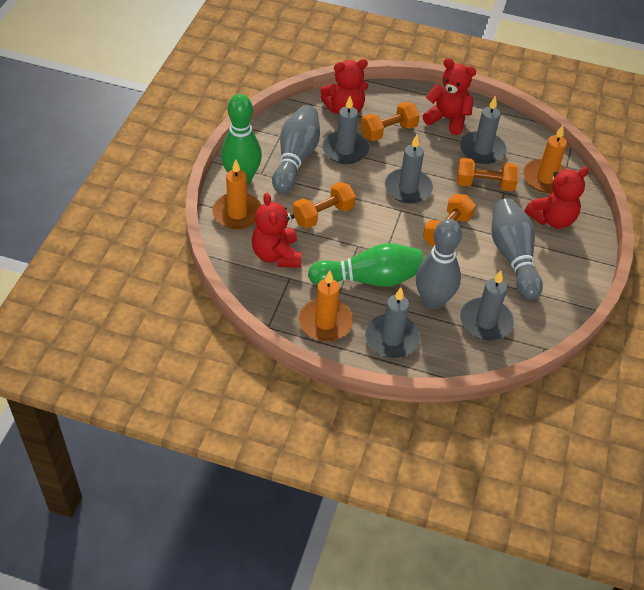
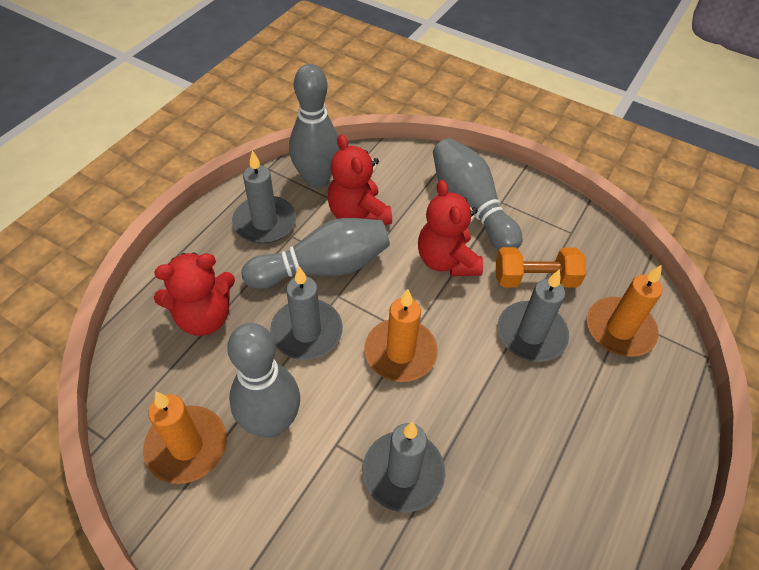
green bowling pin: [221,94,262,184] [308,243,424,287] = 2 -> none = 0
grey bowling pin: [272,105,320,193] [416,219,462,310] [491,198,543,300] = 3 -> [227,323,300,438] [242,218,390,289] [289,64,340,188] [433,138,523,250] = 4
grey candle: [322,96,369,164] [365,288,420,358] [385,135,433,204] [460,96,506,164] [460,271,514,341] = 5 -> [232,150,296,244] [270,266,343,360] [363,422,445,512] [498,269,569,362] = 4
orange dumbbell: [293,182,356,228] [361,102,420,141] [423,194,476,247] [457,158,519,191] = 4 -> [496,247,586,288] = 1
red teddy bear: [252,193,302,268] [320,59,368,115] [423,58,476,135] [525,167,589,229] = 4 -> [154,252,235,336] [328,135,392,225] [418,180,483,276] = 3

